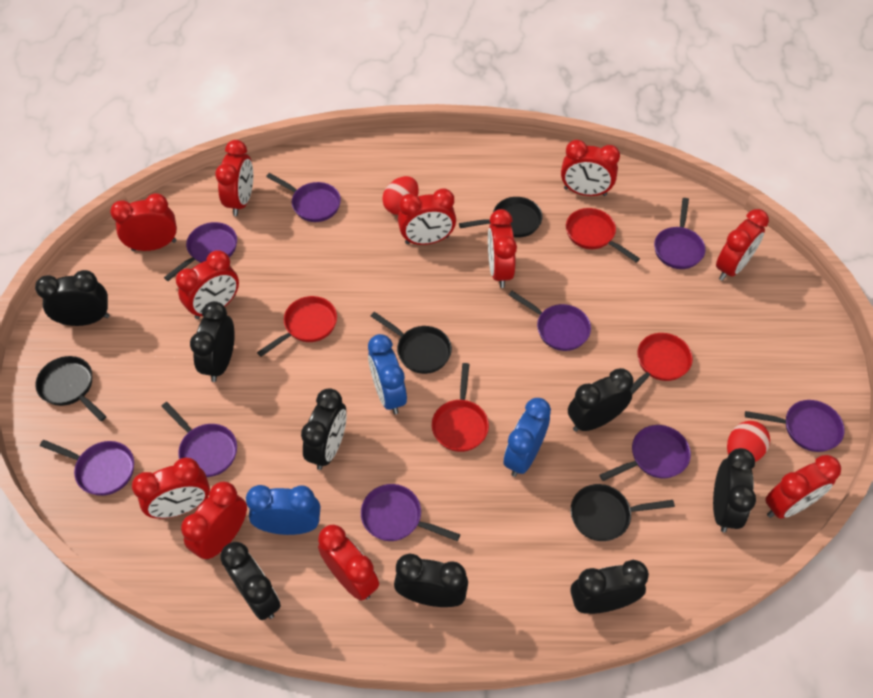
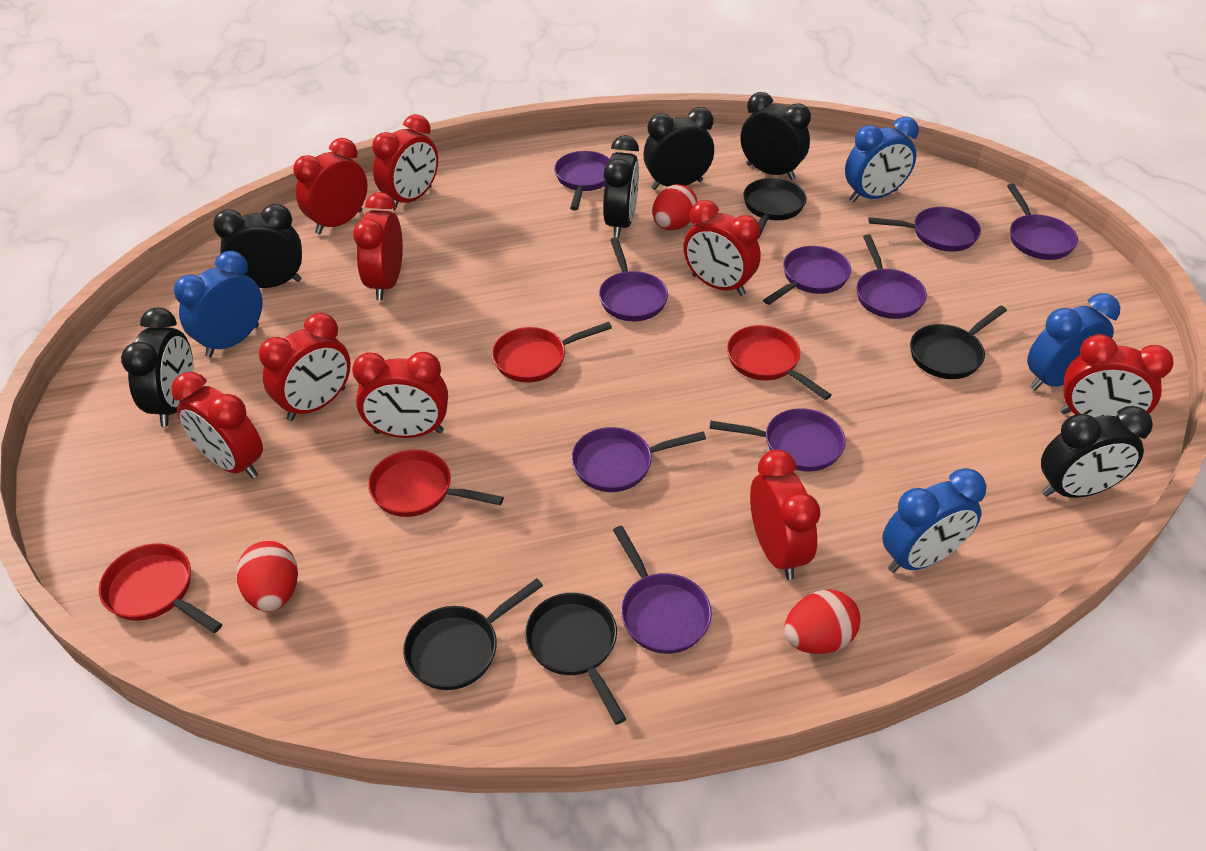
black clock: [35,270,110,326] [190,301,235,382] [220,542,281,620] [301,388,347,470] [394,553,468,607] [568,368,633,432] [570,560,649,614] [713,448,756,532] = 8 -> [121,308,193,427] [213,204,302,288] [603,135,639,238] [643,107,714,190] [740,92,811,180] [1041,406,1153,498] = 6
blue clock: [246,485,320,535] [368,334,407,414] [504,398,551,477] = 3 -> [174,251,263,357] [845,117,919,202] [882,468,987,573] [1027,293,1120,390] = 4
red clock: [110,193,177,251] [132,458,210,519] [176,250,239,319] [181,482,247,560] [215,140,253,216] [318,525,379,601] [398,188,456,245] [488,209,517,288] [561,140,620,196] [716,209,769,281] [765,455,841,519] = 11 -> [171,372,263,479] [259,313,351,421] [293,138,368,234] [352,352,448,438] [353,192,403,301] [372,114,438,211] [683,200,761,296] [750,450,820,580] [1060,334,1173,417] = 9
red egg: [382,176,419,215] [727,421,770,462] = 2 -> [236,541,298,612] [652,184,697,230] [784,589,861,654] = 3

